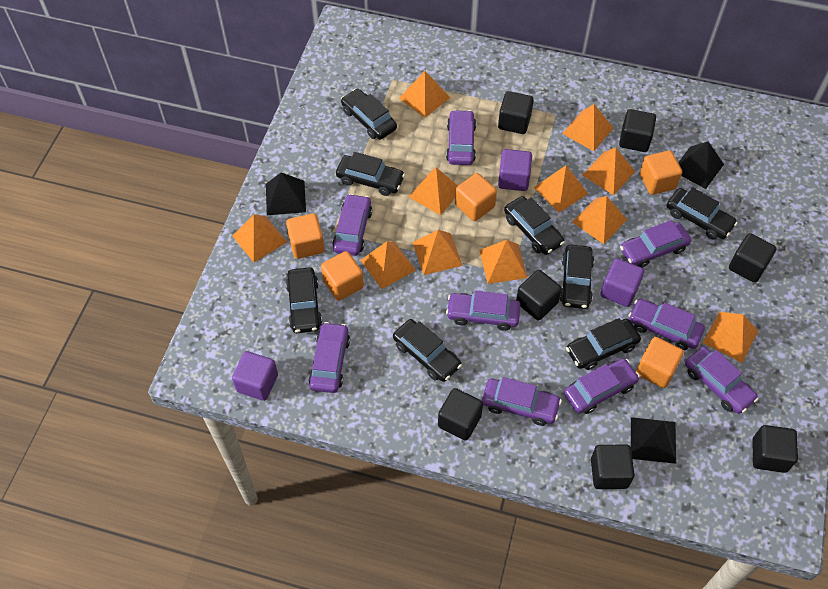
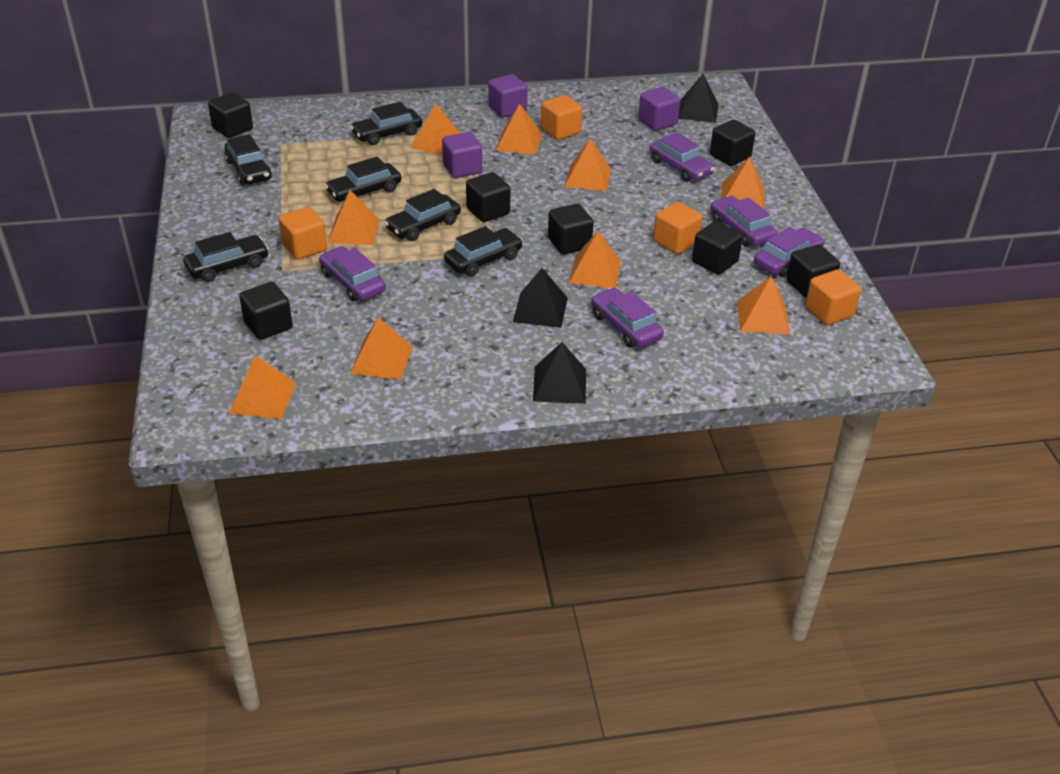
black car: [286,267,322,333] [336,152,405,196] [341,89,397,139] [393,319,462,382] [504,196,565,255] [560,245,594,309] [566,318,641,370] [667,187,738,240] = 8 -> [183,232,269,282] [225,134,272,185] [325,157,401,202] [350,102,422,145] [384,189,461,241] [444,226,523,277] = 6
orange cube: [286,213,325,259] [321,251,364,301] [455,173,497,221] [636,337,684,388] [640,150,682,195] = 5 -> [278,207,327,260] [541,95,582,140] [653,202,702,254] [805,270,861,325] = 4
orange pyramid: [233,214,287,262] [361,241,416,289] [399,71,450,118] [409,168,458,215] [413,230,463,275] [479,240,527,284] [534,165,588,213] [562,104,613,151] [572,196,627,244] [582,147,635,195] [703,312,758,363] = 11 -> [229,355,296,419] [328,190,380,245] [350,317,413,380] [410,104,460,156] [496,104,542,155] [564,138,611,191] [569,231,621,288] [721,157,765,209] [737,276,790,335] = 9
purple car: [309,322,350,393] [332,194,372,256] [446,110,476,165] [446,291,521,331] [482,377,562,426] [564,358,640,414] [620,220,691,268] [629,299,705,350] [685,346,758,414] = 9 -> [319,246,386,301] [591,288,664,348] [649,132,715,182] [711,196,777,246] [754,227,825,277] = 5

